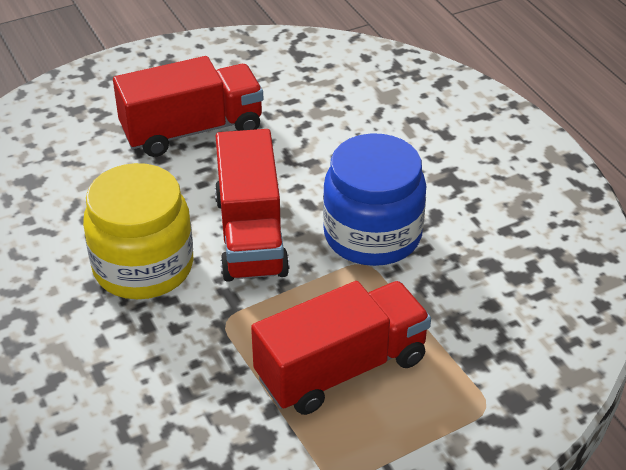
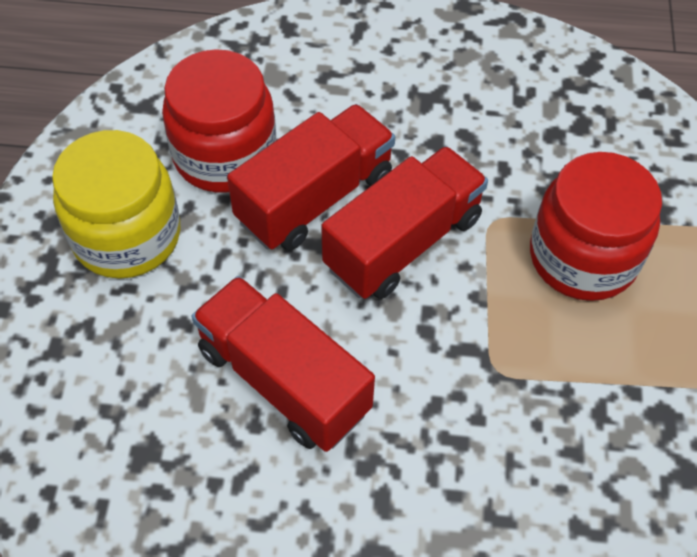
blue jar: [323,134,426,266] = 1 -> none = 0
red jar: none = 0 -> [162,49,276,192] [530,152,662,301] = 2

